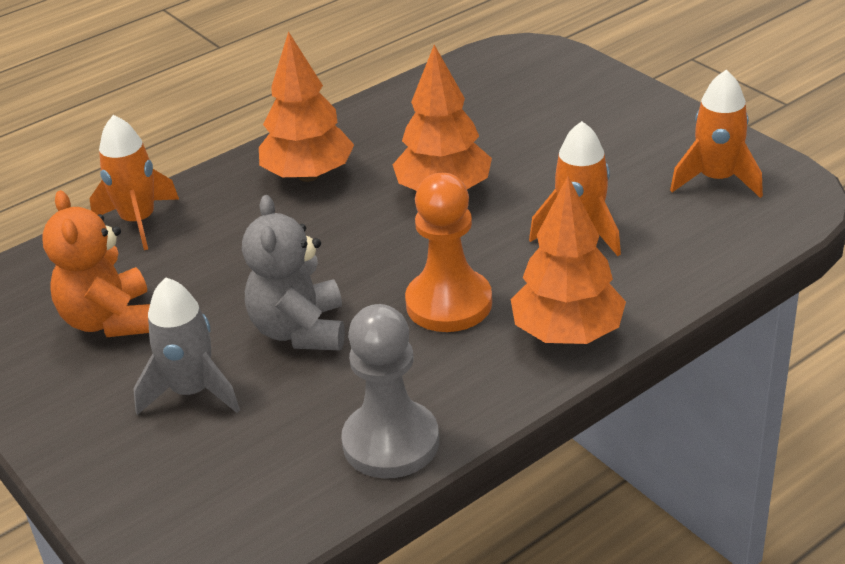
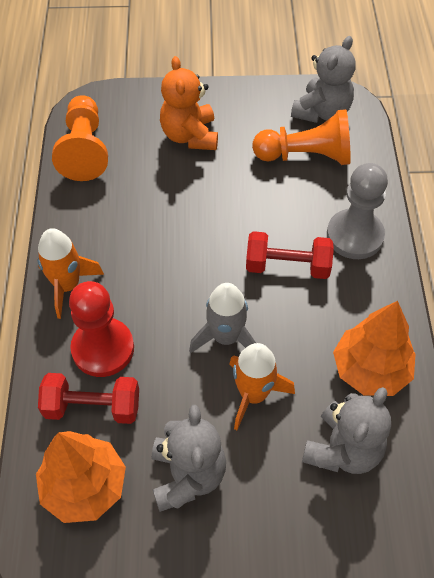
grey teddy bear: [242,195,345,350] = 1 -> [152,405,226,512] [291,36,355,123] [302,387,391,474] = 3
orange pawn: [405,173,492,332] = 1 -> [52,95,108,181] [252,109,351,165] = 2
orange rocket: [90,115,179,250] [529,121,621,256] [670,70,763,198] = 3 -> [37,228,104,319] [229,343,295,430] = 2
orange tree: [259,31,354,182] [393,45,492,191] [511,176,626,344] = 3 -> [36,431,126,523] [333,301,415,396] = 2
red dumbbell: none = 0 -> [38,373,139,424] [246,231,334,279] = 2
red pawn: none = 0 -> [69,281,134,377] = 1

